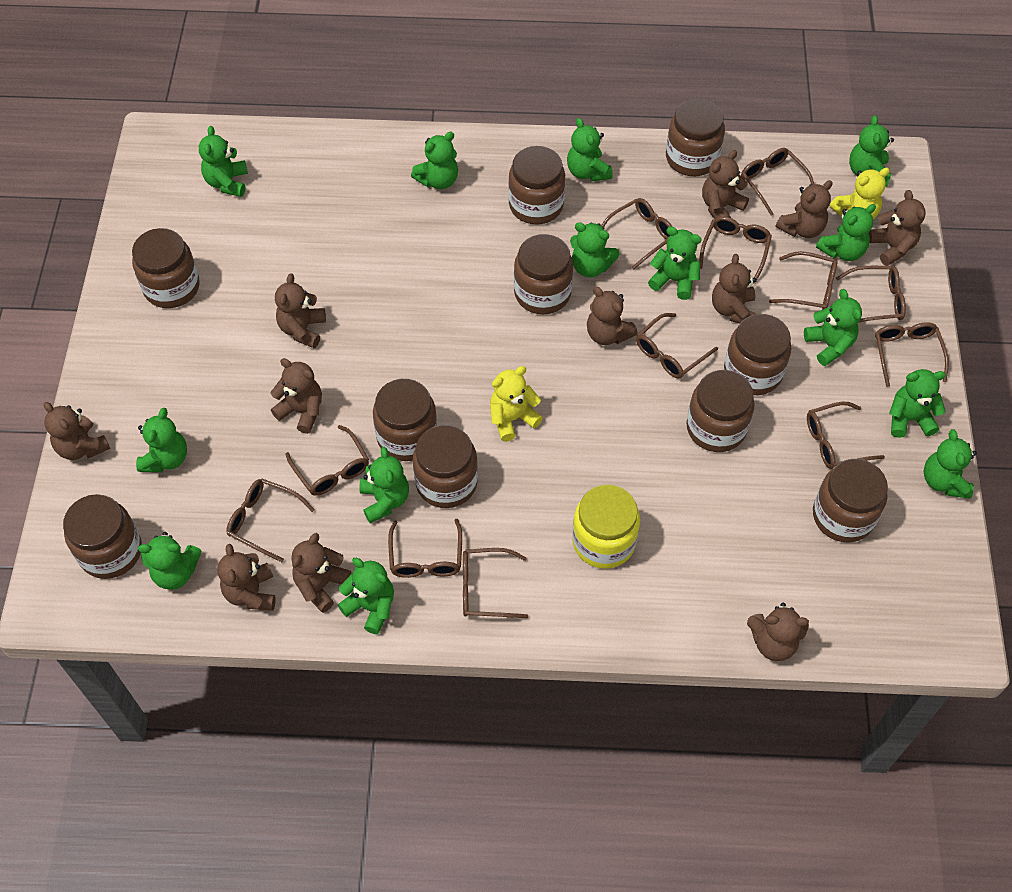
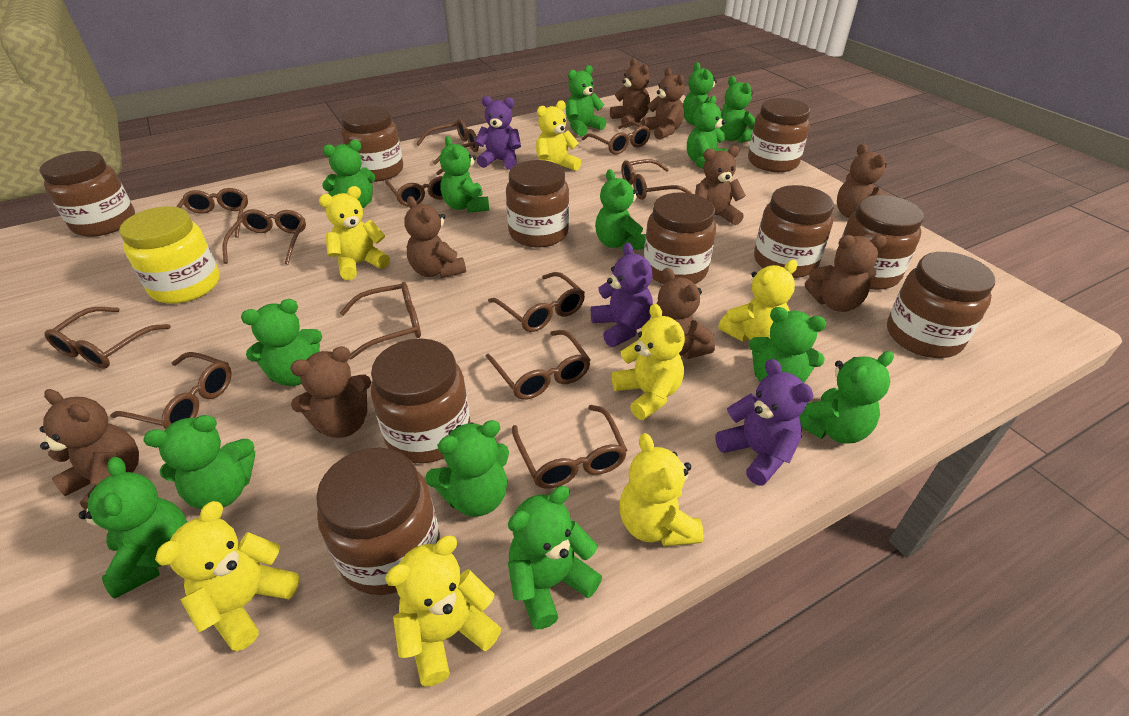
brown teddy bear: [43,402,110,460] [217,544,276,611] [271,358,322,434] [275,273,326,348] [291,533,351,613] [587,287,638,345] [702,150,749,219] [712,254,756,324] [747,603,809,661] [776,180,833,238] [869,190,926,266] = 11 -> [40,389,139,510] [290,346,371,438] [405,196,466,278] [610,58,650,128] [642,68,685,140] [656,268,715,359] [695,146,746,225] [805,235,887,312] [837,144,887,218] = 9
purple teddy bear: none = 0 -> [475,96,521,170] [591,242,653,347] [715,359,814,486] = 3
yellow teddy bear: [490,366,543,442] [830,168,890,219] = 2 -> [155,501,299,651] [319,186,390,280] [385,536,501,687] [536,100,581,171] [612,304,685,420] [620,433,704,547] [718,260,798,342] = 7

